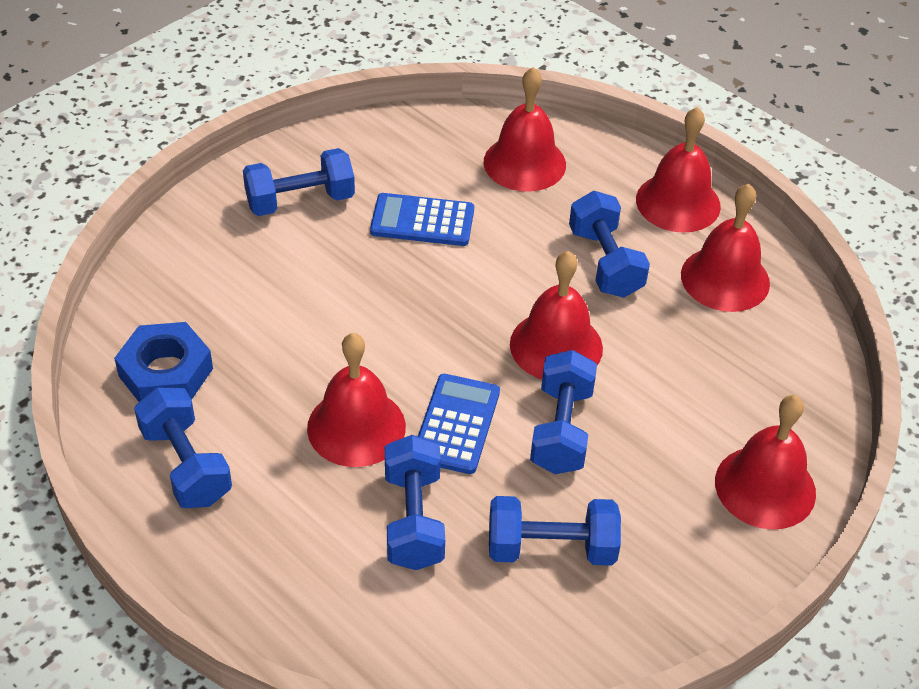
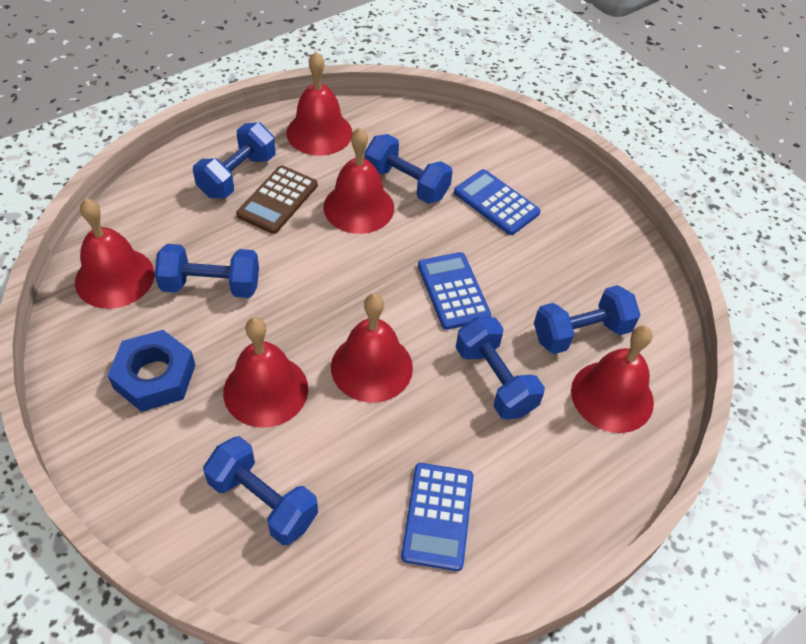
blue calculator: [370,193,474,246] [418,374,500,474] = 2 -> [401,463,473,571] [418,252,491,330] [454,169,541,235] = 3
brown calculator: none = 0 -> [236,166,318,234] = 1

